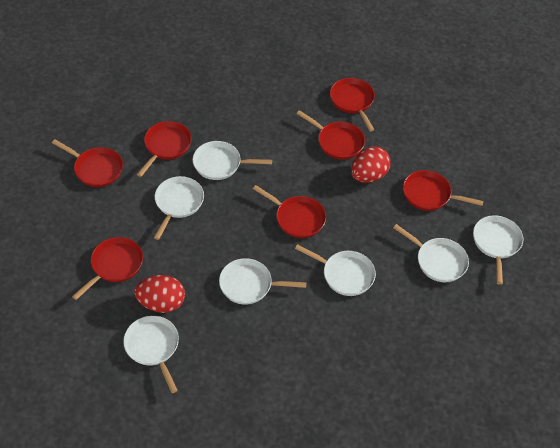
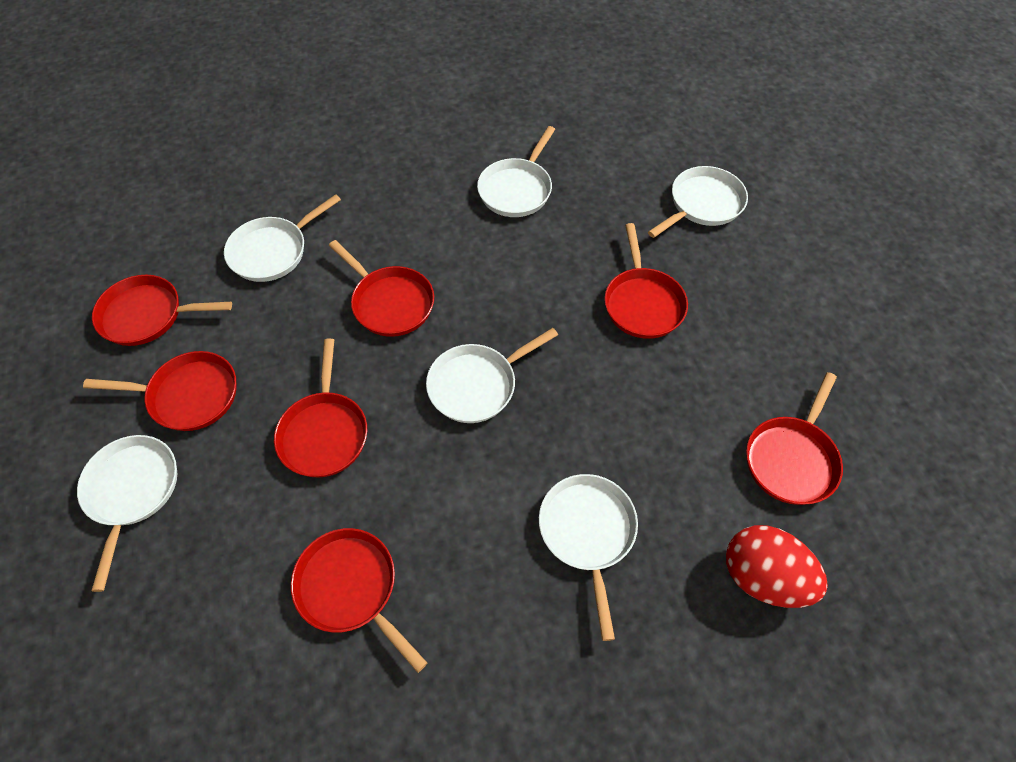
red egg: [134,275,185,313] [351,147,391,183] = 2 -> [726,525,828,608] = 1
white pan: [123,316,179,393] [154,176,204,240] [193,141,272,180] [219,258,306,305] [295,244,376,296] [393,224,469,282] [473,215,523,285] = 7 -> [77,435,177,592] [224,194,341,282] [426,328,558,423] [477,126,555,217] [539,474,638,641] [648,166,748,238] = 6

